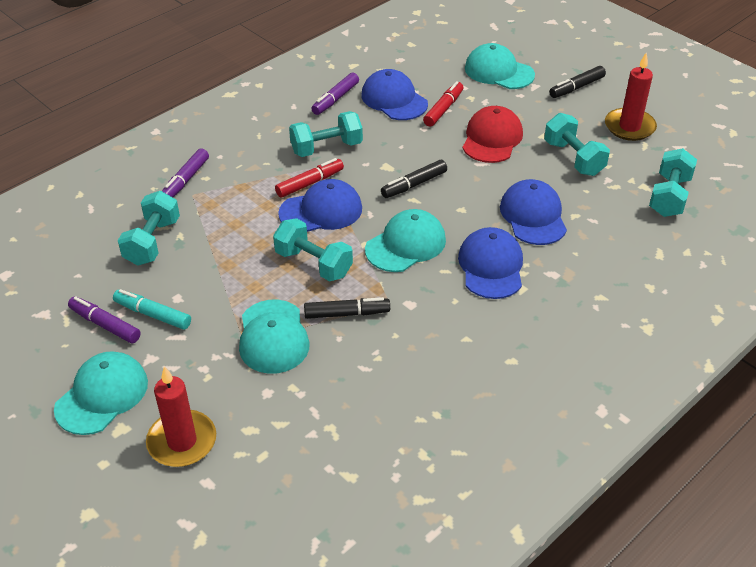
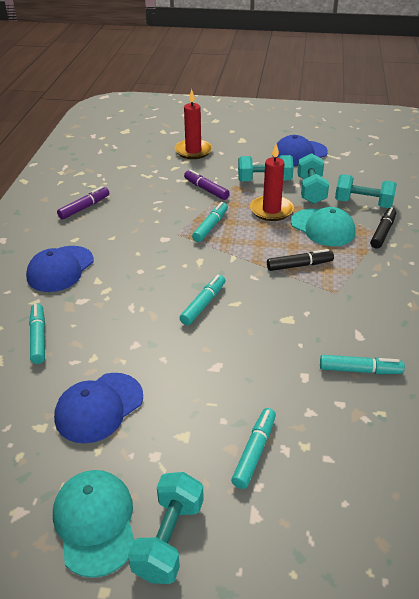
black marker: [304,297,390,319] [381,160,447,198] [549,66,606,98] = 3 -> [267,249,334,271] [370,207,396,249] = 2
blue cap: [278,179,362,232] [362,69,428,120] [458,227,523,299] [500,179,567,245] = 4 -> [26,246,94,292] [54,373,143,443] [272,135,328,166] = 3
purple marker: [68,296,141,344] [162,148,209,197] [311,73,359,115] = 3 -> [57,186,109,220] [184,169,230,200] = 2
red cap: [462,106,523,163] = 1 -> none = 0
red marker: [275,158,344,198] [423,81,464,127] = 2 -> none = 0
turquoise cap: [54,352,148,435] [239,300,310,374] [365,209,446,272] [465,43,535,89] = 4 -> [53,470,134,578] [291,207,356,246] = 2
turquoise dumbbell: [118,191,180,266] [273,218,353,281] [289,111,363,157] [544,113,610,176] [649,148,697,217] = 5 -> [128,472,204,584] [238,155,294,181] [298,153,329,204] [335,174,397,208] = 4
turquoise marker: [113,289,191,330] = 1 -> [29,303,45,364] [180,275,225,325] [192,202,228,242] [231,408,276,489] [320,355,405,374] = 5

